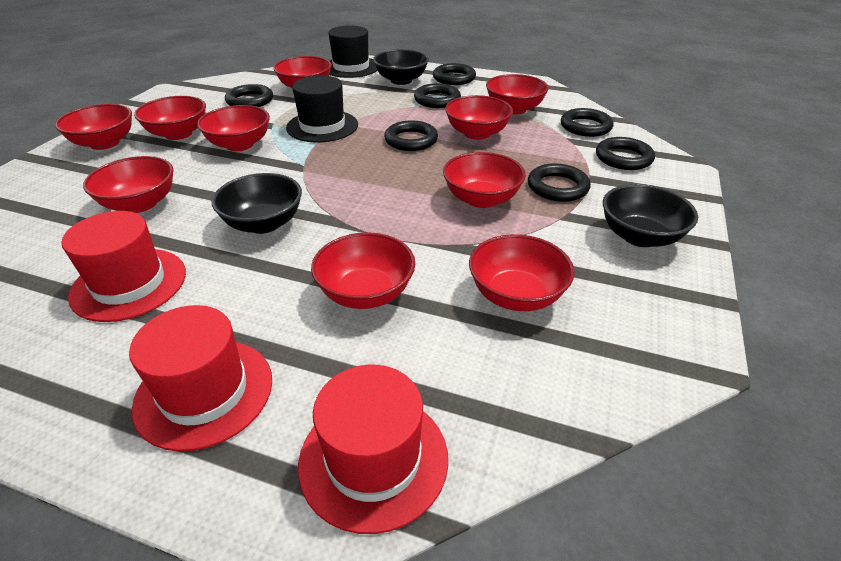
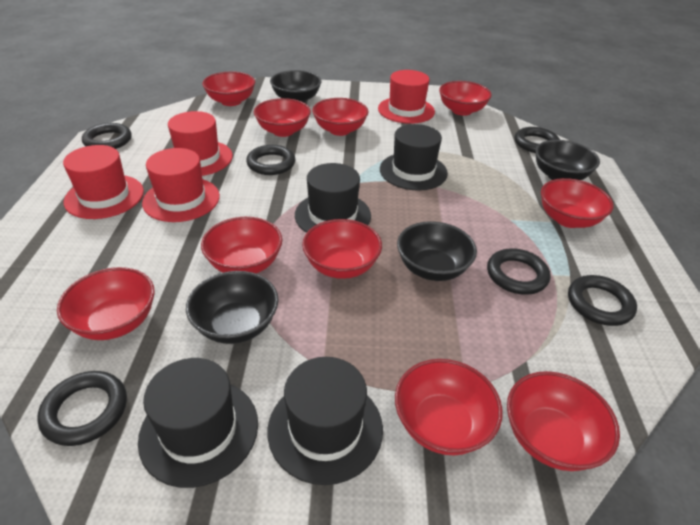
black bowl: [212,173,302,234] [373,49,429,85] [603,184,698,247] = 3 -> [186,271,279,344] [270,70,322,103] [397,221,477,281] [535,140,600,180] = 4
black hat: [286,75,358,142] [328,25,378,78] = 2 -> [138,358,258,488] [268,357,383,485] [295,163,371,233] [380,124,448,191] = 4
black ring: [225,84,273,107] [384,121,438,151] [414,83,461,108] [433,63,476,85] [528,163,591,202] [561,108,614,137] [596,137,655,170] = 7 -> [37,371,127,446] [82,123,131,149] [246,145,295,175] [487,248,551,295] [515,127,560,153] [568,275,637,326] = 6
red hat: [62,211,186,322] [129,305,272,452] [298,365,448,534] = 3 -> [63,145,144,219] [142,148,220,222] [168,111,233,176] [378,70,435,124] = 4

